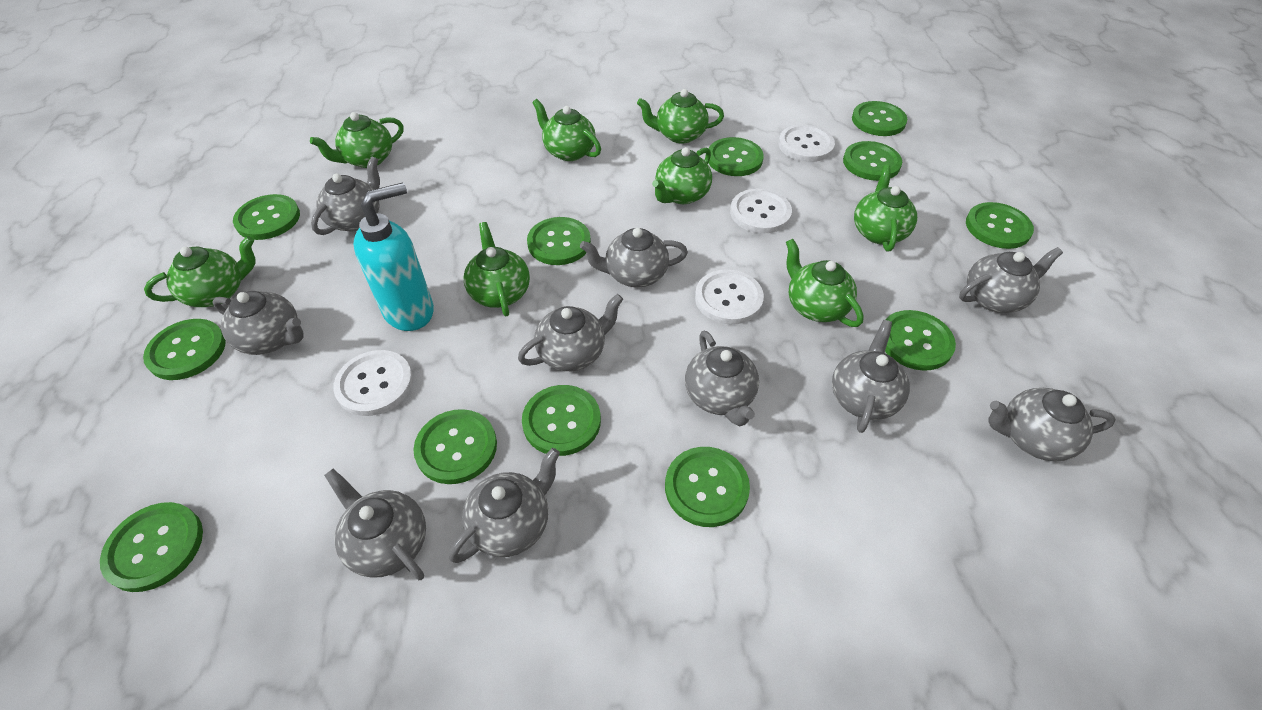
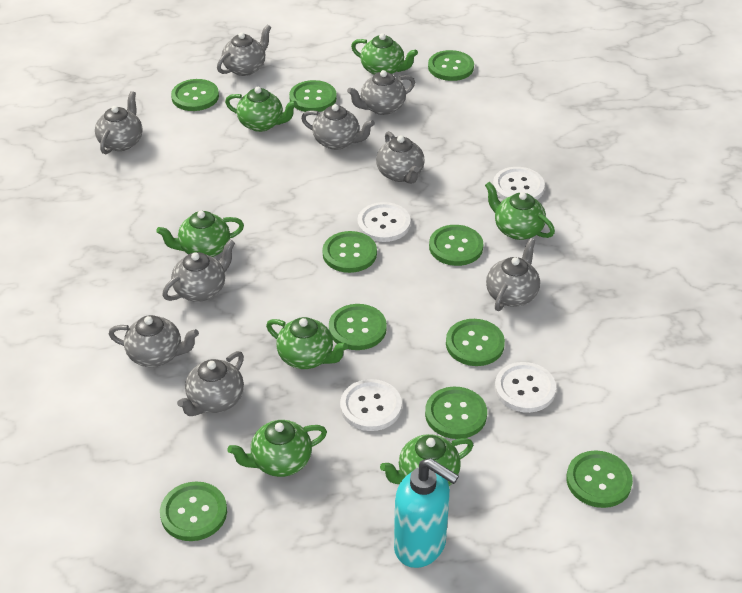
green button: [100,502,203,592] [143,319,226,380] [233,194,300,240] [413,409,497,484] [522,385,601,456] [527,217,591,265] [665,447,750,527] [708,137,764,176] [843,141,902,181] [852,101,907,136] [885,310,956,371] [966,202,1034,249] = 12 -> [160,482,227,541] [171,79,219,111] [289,80,337,112] [322,231,377,273] [329,304,387,350] [425,387,487,439] [428,50,474,81] [429,225,483,266] [446,319,505,366] [566,450,633,508] = 10
green teapot: [144,236,255,307] [310,112,404,168] [464,222,530,316] [532,99,601,161] [637,89,724,144] [652,147,712,204] [786,239,864,327] [854,165,917,251] = 8 -> [156,211,244,257] [225,87,297,132] [227,420,327,477] [266,317,348,369] [351,33,418,75] [380,434,473,486] [485,182,555,240] = 7
grey teapot: [212,291,304,355] [311,156,380,235] [324,469,426,580] [449,448,560,563] [518,294,623,371] [580,228,688,287] [685,331,759,426] [832,320,910,433] [959,247,1063,313] [989,388,1116,461] = 10 -> [95,91,143,154] [109,315,199,367] [162,239,235,302] [177,351,244,416] [217,25,271,76] [301,104,375,150] [347,70,415,115] [376,131,425,184] [486,238,540,311] = 9

